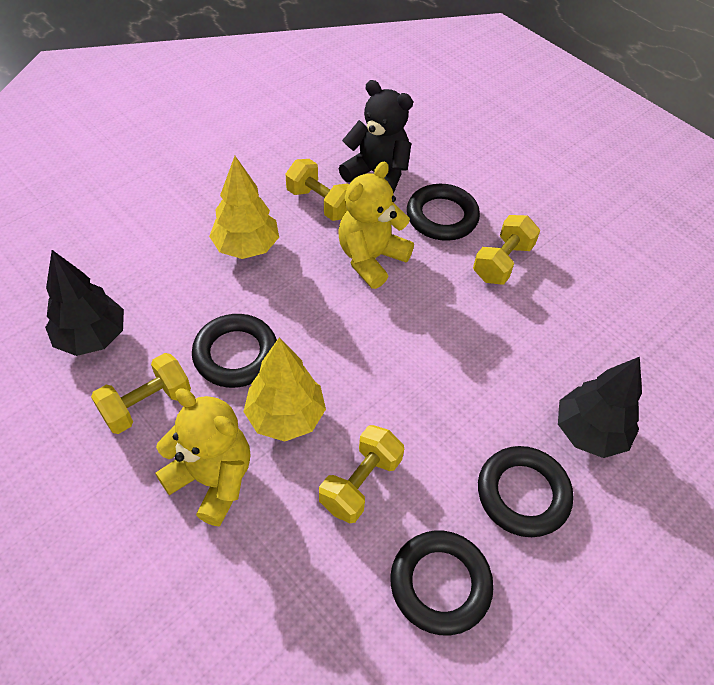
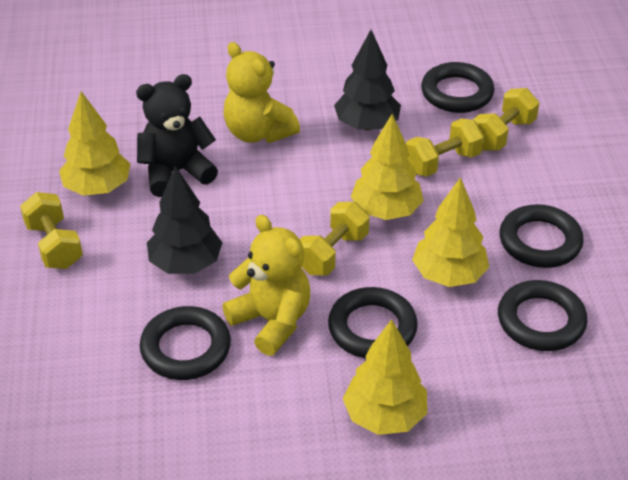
black ring: [192,314,277,388] [390,530,494,635] [407,184,480,241] [478,446,573,537] = 4 -> [140,306,231,380] [328,287,418,358] [421,62,494,113] [498,280,587,351] [500,204,584,268] = 5
yellow tree: [209,156,279,259] [243,338,326,442] = 2 -> [59,91,130,196] [343,319,427,435] [351,114,424,220] [412,177,489,287] = 4

